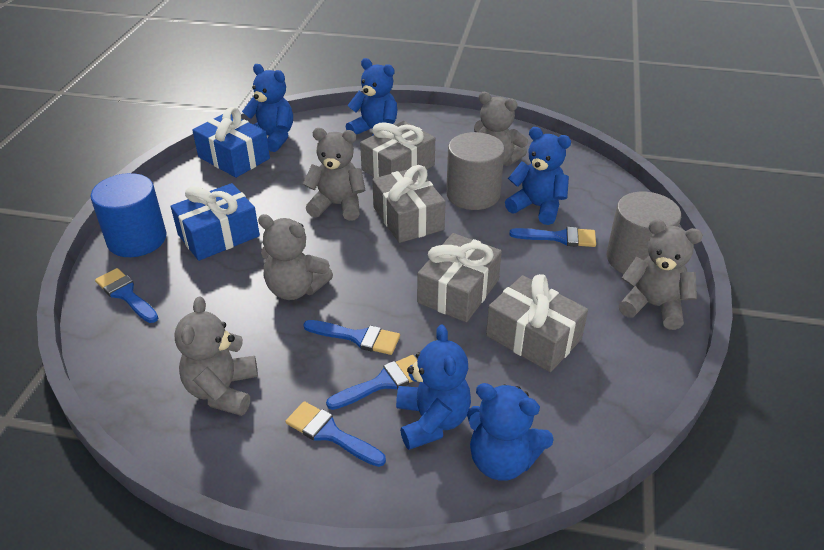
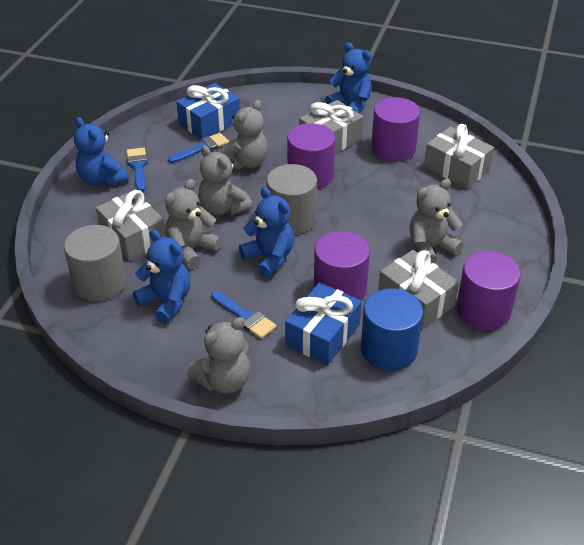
blue brush: [95,268,158,323] [285,401,386,467] [303,320,400,355] [326,355,417,410] [509,227,596,247] = 5 -> [127,147,147,191] [168,133,229,163] [211,291,277,339] = 3
blue teddy bear: [242,64,293,152] [346,58,397,136] [396,325,471,450] [467,383,554,481] [505,127,571,225] = 5 -> [74,117,129,186] [133,230,190,324] [239,187,294,278] [325,43,372,113] = 4
purple cylinder: none = 0 -> [287,123,335,189] [314,231,370,300] [371,97,420,162] [456,251,521,330] = 4

